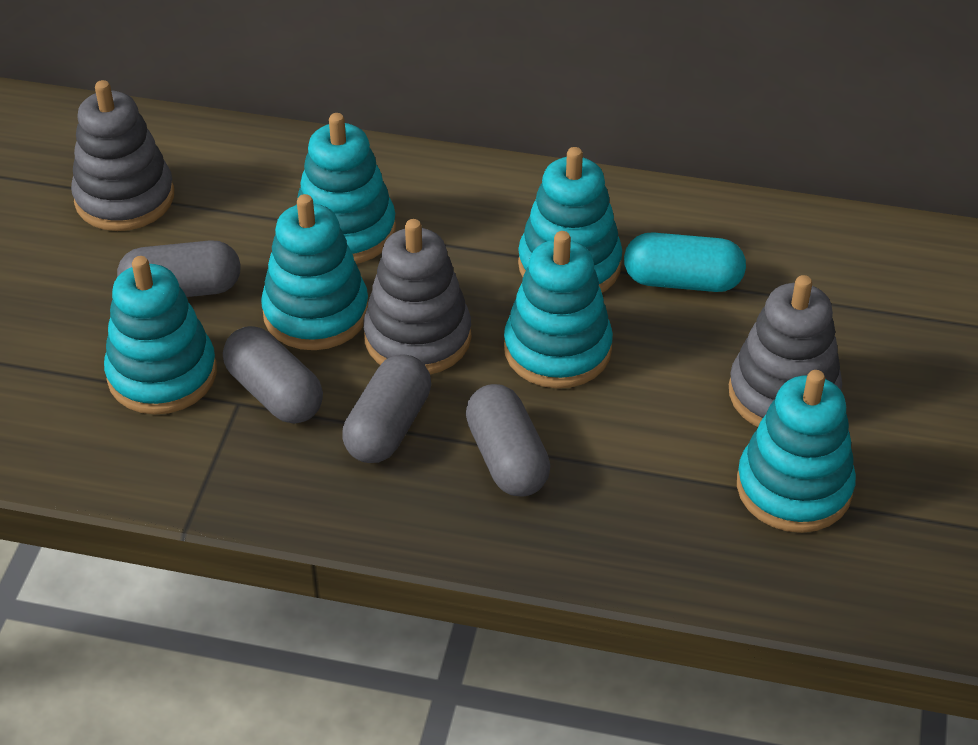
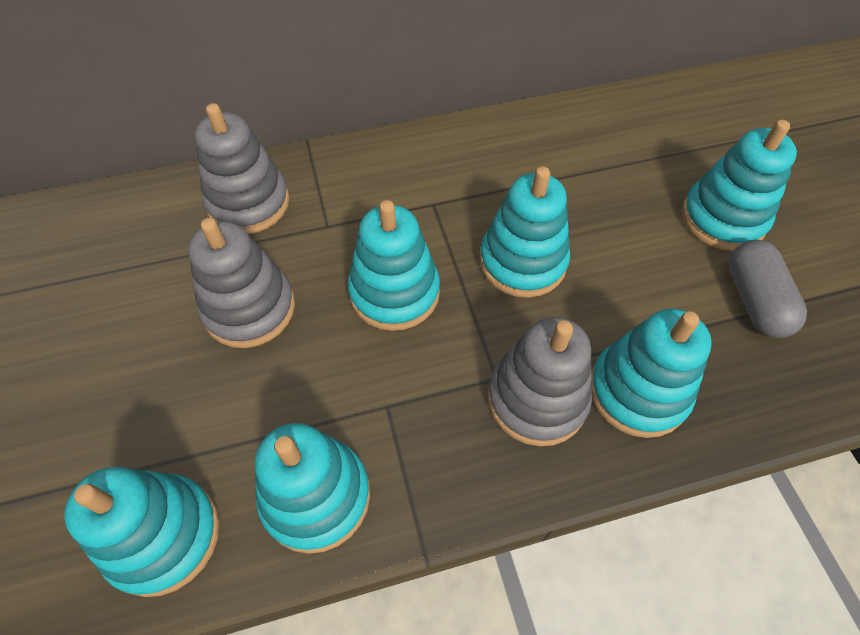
grey capsule: [117,240,241,297] [223,326,323,424] [342,354,431,463] [466,384,550,497] = 4 -> [729,240,807,338] = 1
turquoise capsule: [624,232,746,292] = 1 -> none = 0

